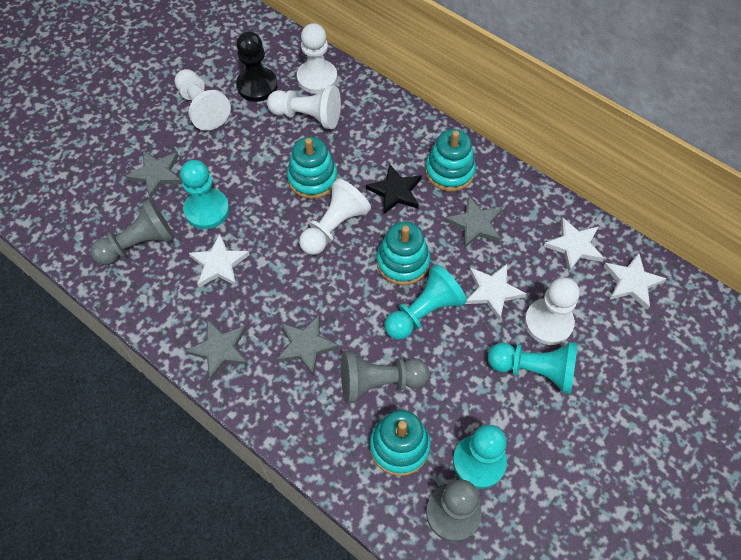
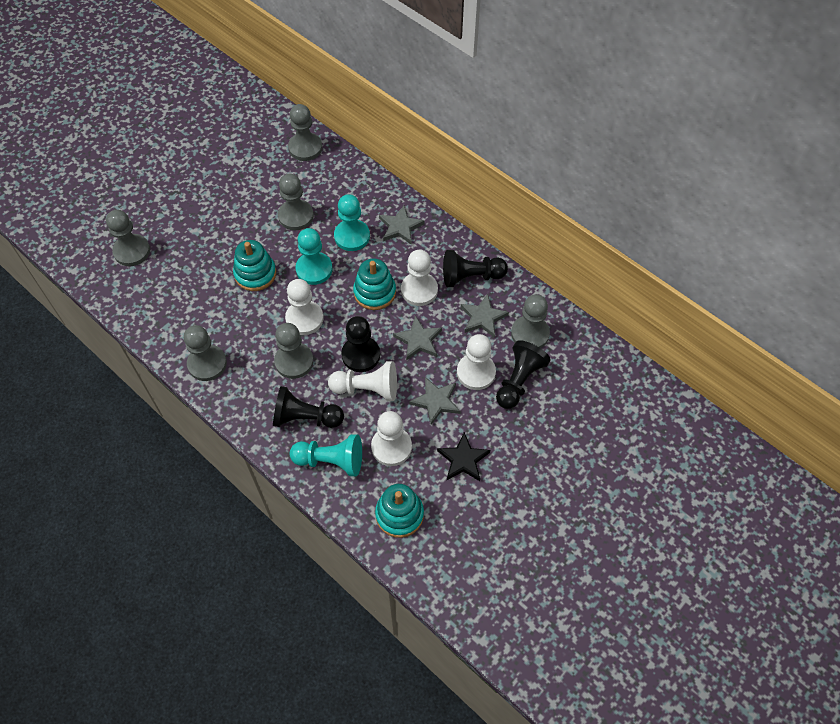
black pawn: [236,31,278,102] = 1 -> [273,386,344,428] [341,316,380,372] [443,250,508,287] [496,340,551,409] = 4
grey pawn: [91,199,175,265] [341,351,430,403] [426,479,482,542] = 3 -> [106,210,150,266] [184,325,227,381] [274,323,314,379] [278,174,314,231] [288,104,322,161] [511,294,550,348] = 6
turquoise pawn: [180,160,229,229] [385,264,467,340] [453,425,507,489] [488,342,578,394] = 4 -> [290,434,362,476] [296,228,332,285] [334,194,370,251] = 3
turquoise stacking toy: [287,136,338,199] [370,410,431,476] [376,221,430,285] [425,129,476,191] = 4 -> [233,240,276,291] [353,258,396,310] [375,484,424,538] = 3
white star: [189,234,250,287] [465,264,526,321] [543,218,604,271] [603,253,666,310] = 4 -> none = 0

